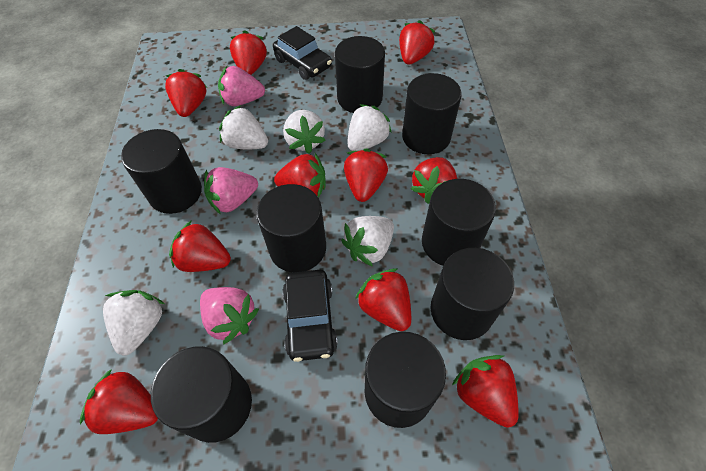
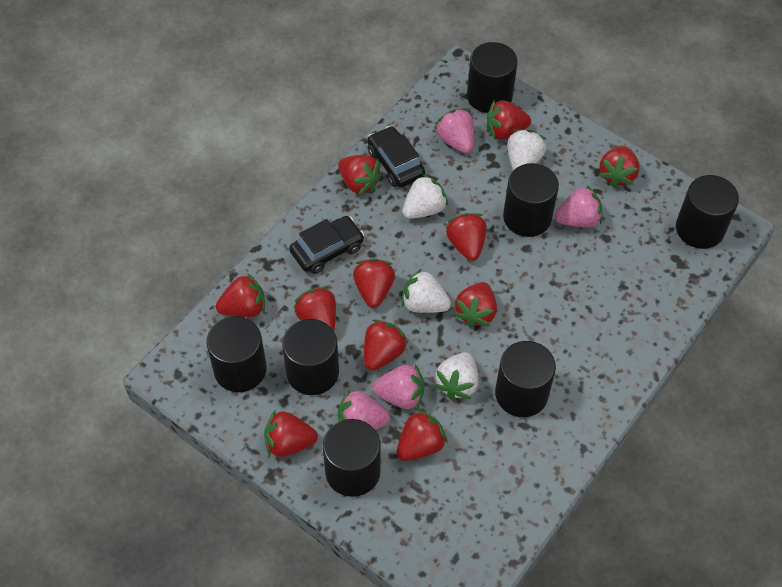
black cylinder: [121,129,202,214] [151,346,252,443] [256,184,326,273] [335,36,385,113] [364,332,446,428] [402,73,462,154] [422,179,496,266] [431,248,514,340] = 8 -> [206,316,267,392] [282,319,339,395] [323,419,381,497] [467,42,518,113] [495,341,556,417] [503,163,559,237] [676,175,739,249] = 7
pink strawberry: [200,287,259,345] [204,167,258,215] [218,66,265,106] = 3 -> [338,389,390,430] [373,364,424,409] [434,108,474,153] [555,185,602,227] = 4
red strawberry: [80,369,158,434] [165,69,207,117] [169,220,231,272] [230,30,267,75] [274,153,326,198] [344,148,388,202] [355,268,411,331] [399,20,435,65] [411,157,457,204] [452,355,519,428] = 10 -> [216,273,265,317] [264,410,318,457] [294,286,336,331] [338,155,383,195] [353,259,395,308] [364,319,408,370] [397,410,448,461] [446,213,487,261] [454,282,497,328] [487,100,531,139] [599,146,640,188] = 11
white strawberry: [103,290,165,355] [219,105,268,149] [283,110,326,154] [341,216,394,267] [347,104,392,151] = 5 -> [402,174,448,219] [402,269,451,313] [434,352,478,400] [507,129,546,170] = 4

